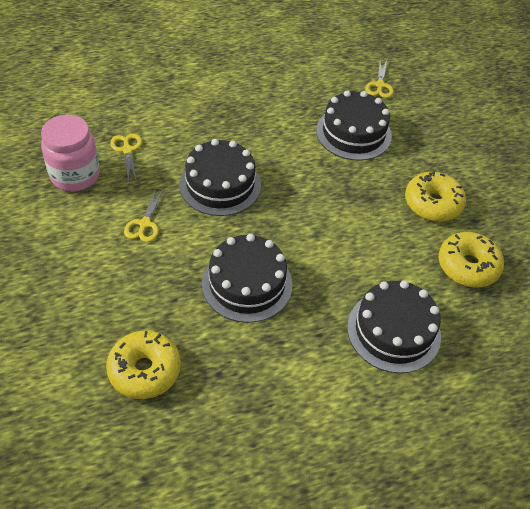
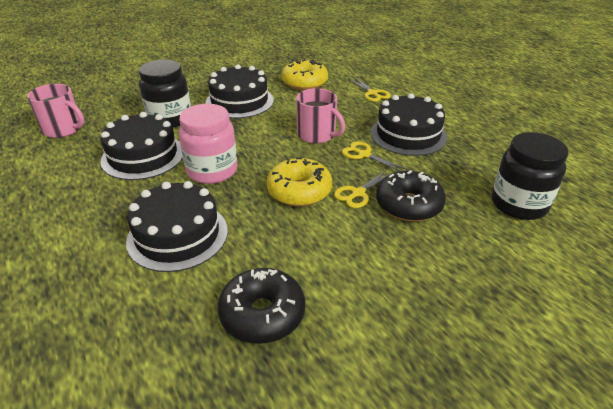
black donut: none = 0 -> [218,268,305,344] [376,170,446,222] = 2
black jar: none = 0 -> [139,60,191,128] [492,132,569,220] = 2
pink mug: none = 0 -> [27,84,84,138] [296,88,345,144] = 2
yellow donut: [106,331,181,399] [405,171,466,222] [439,232,504,287] = 3 -> [267,157,332,207] [281,59,328,90] = 2

